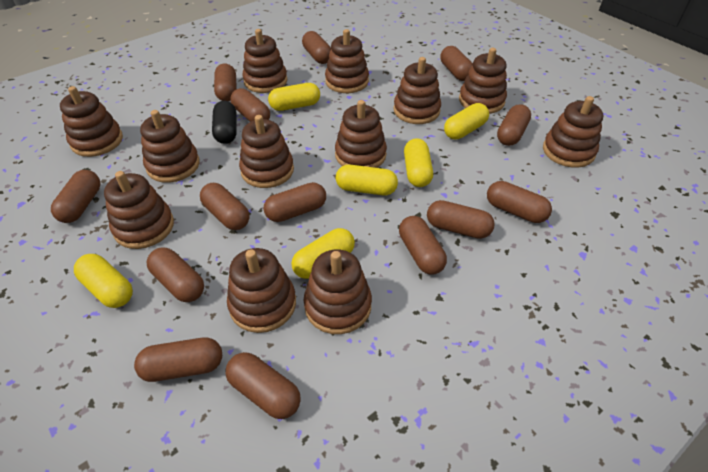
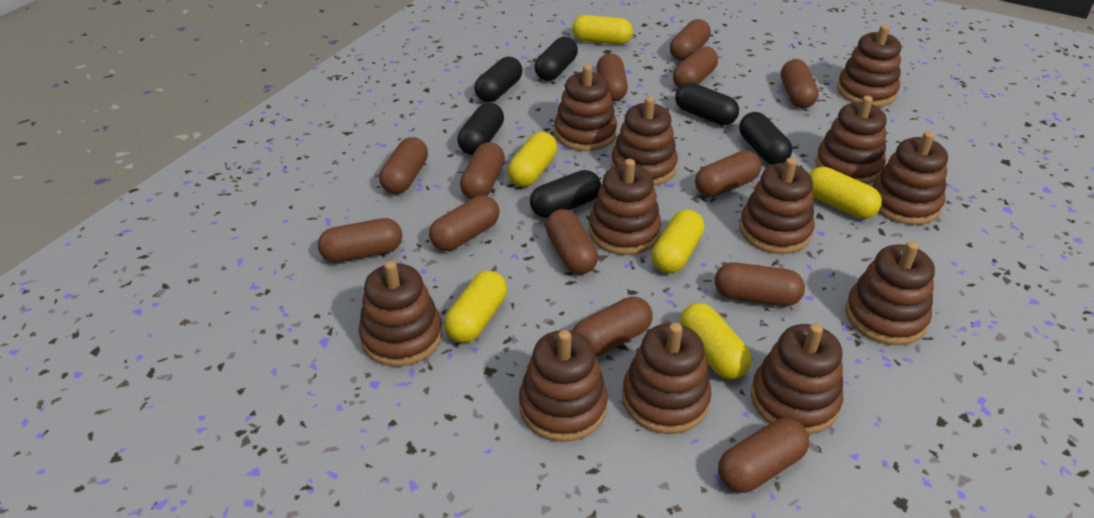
black capsule: [212,101,237,144] = 1 -> [457,103,504,155] [474,57,522,102] [530,170,601,218] [535,37,578,81] [675,83,739,125] [739,112,792,165] = 6
brown capsule: [51,170,100,223] [134,338,222,382] [147,247,204,302] [200,183,250,230] [214,63,237,101] [225,352,301,419] [230,88,270,122] [264,182,326,222] [302,31,331,64] [399,216,447,275] [427,200,495,239] [441,46,473,81] [487,181,552,223] [497,104,531,146] = 14 -> [318,218,402,263] [379,137,428,194] [429,195,500,251] [460,142,505,199] [545,209,598,274] [572,297,653,357] [597,53,628,102] [670,19,711,61] [673,46,718,88] [695,150,761,197] [715,262,805,306] [718,418,809,493] [781,59,819,108] = 13

